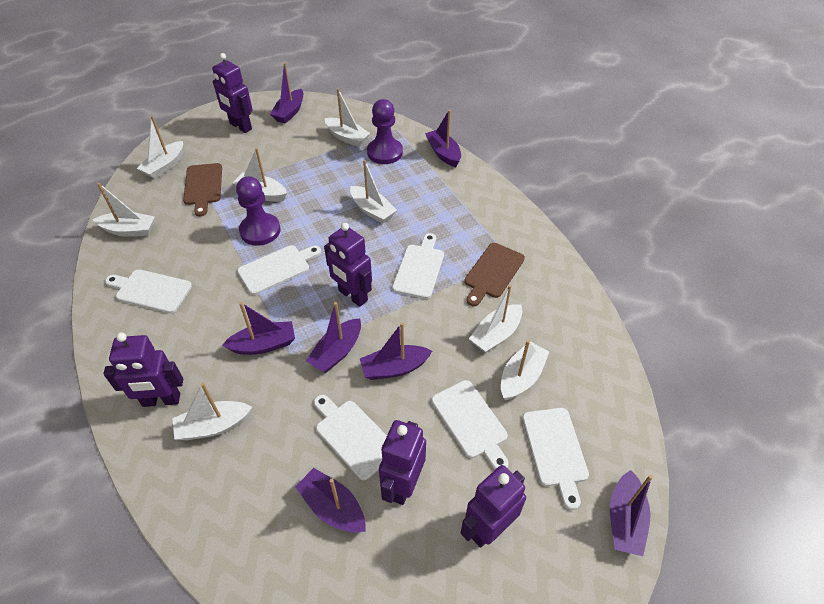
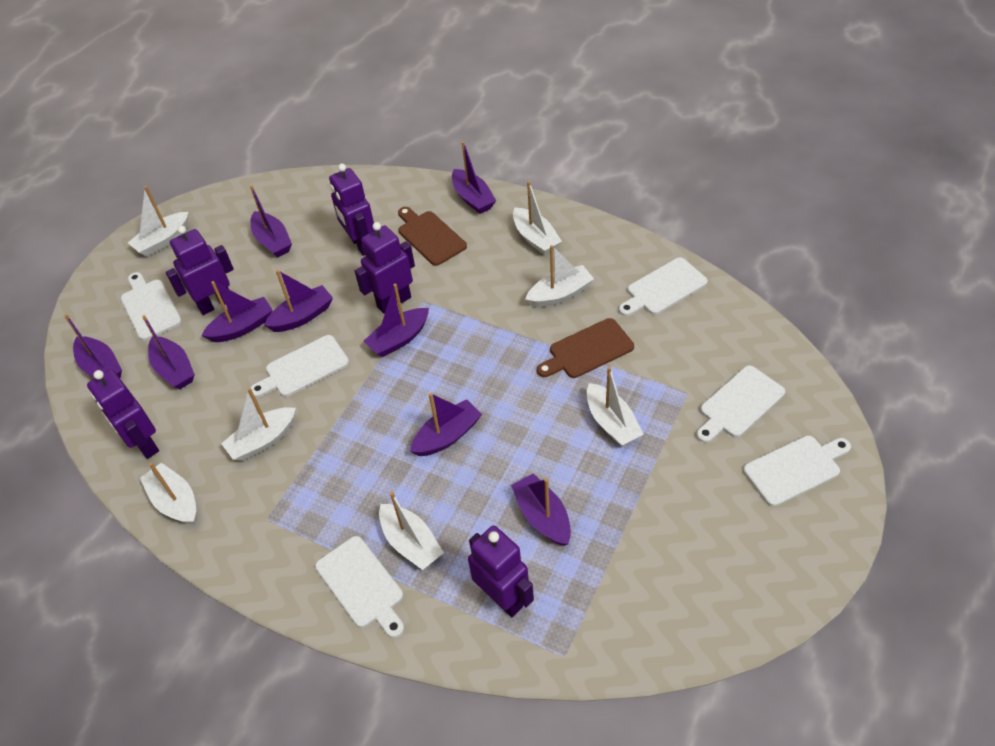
purple boat: [222,302,295,355] [270,62,303,124] [295,468,366,533] [306,302,361,373] [360,322,432,380] [425,110,461,167] [610,470,653,556] = 7 -> [64,314,122,379] [142,315,195,389] [202,281,273,342] [250,185,292,258] [264,270,333,332] [364,284,429,357] [410,393,482,456] [452,141,496,214] [511,473,571,546] = 9
purple pawn: [236,176,280,246] [367,99,403,164] = 2 -> none = 0
white boat: [92,183,155,237] [137,115,183,179] [172,383,252,440] [233,148,287,202] [325,88,370,147] [350,160,397,224] [469,285,522,353] [501,340,549,401] = 8 -> [128,186,189,257] [140,462,196,525] [221,388,296,461] [379,492,444,570] [513,181,562,255] [525,245,594,307] [587,366,644,447] = 7

